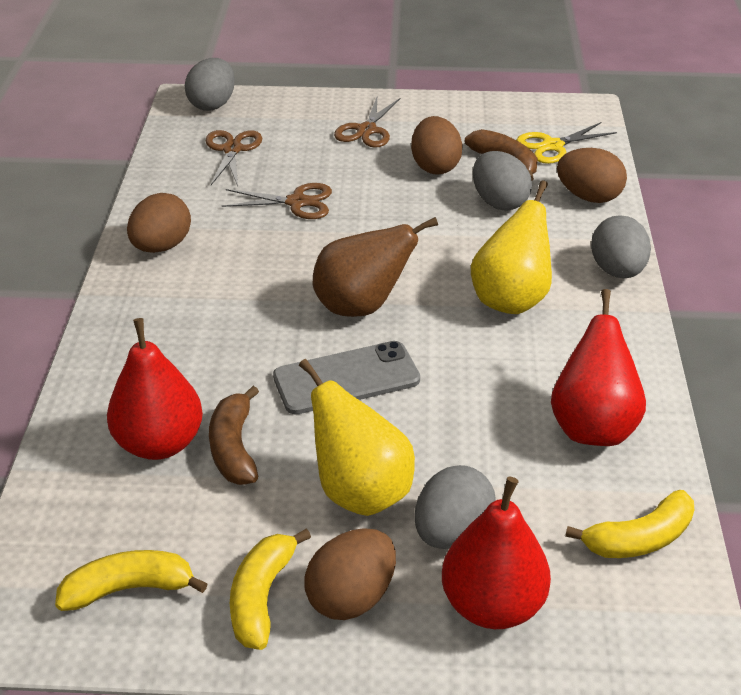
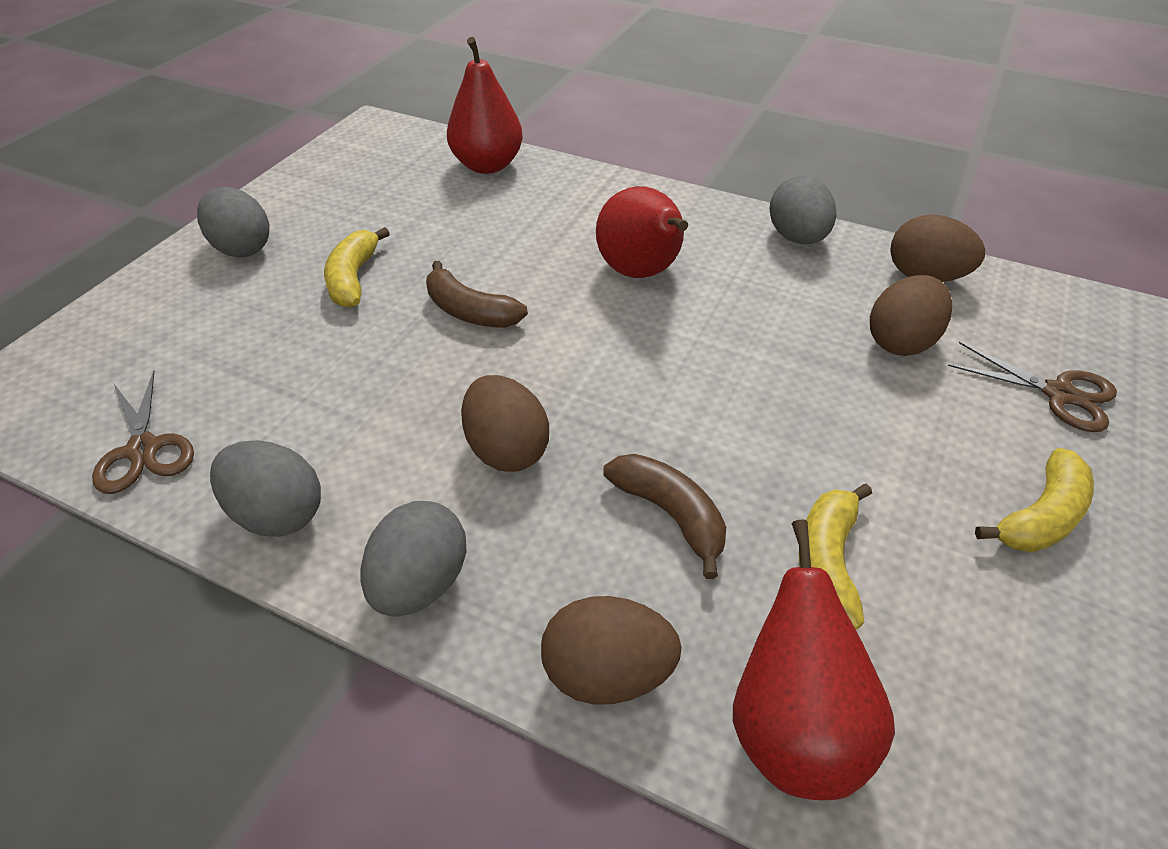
brown pear: [313,217,438,317] = 1 -> none = 0
brown scissors: [205,130,262,186] [221,183,332,219] [334,97,400,148] = 3 -> [92,371,194,494] [948,342,1117,432] = 2
grey phone: [273,341,420,414] = 1 -> none = 0
yellow pear: [299,359,415,516] [471,180,552,314] = 2 -> none = 0
yellow scissors: [517,122,617,164] = 1 -> none = 0

